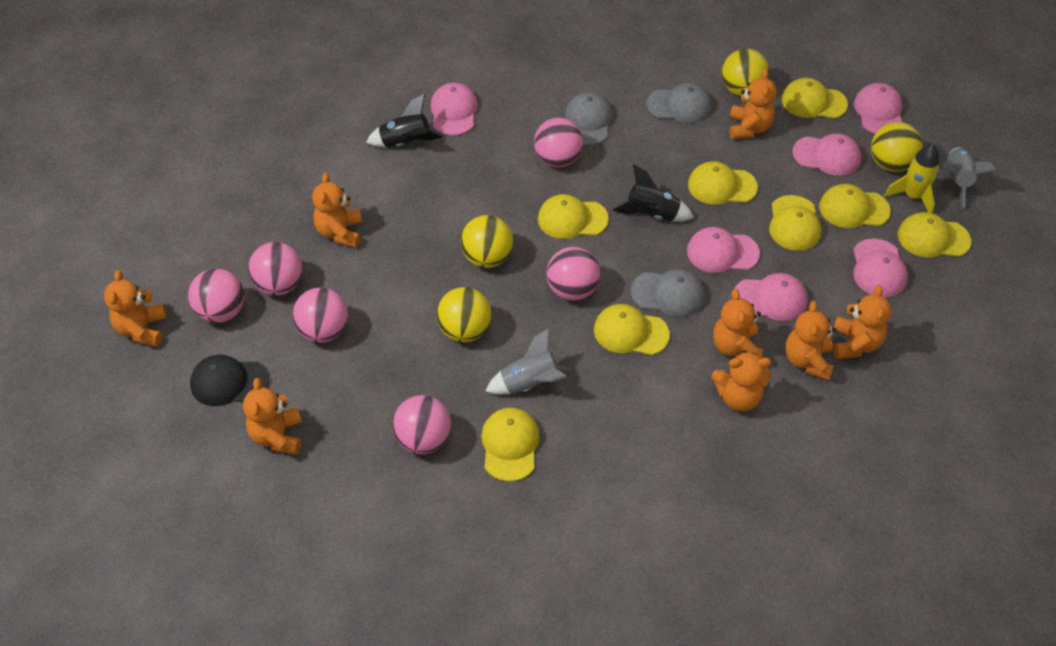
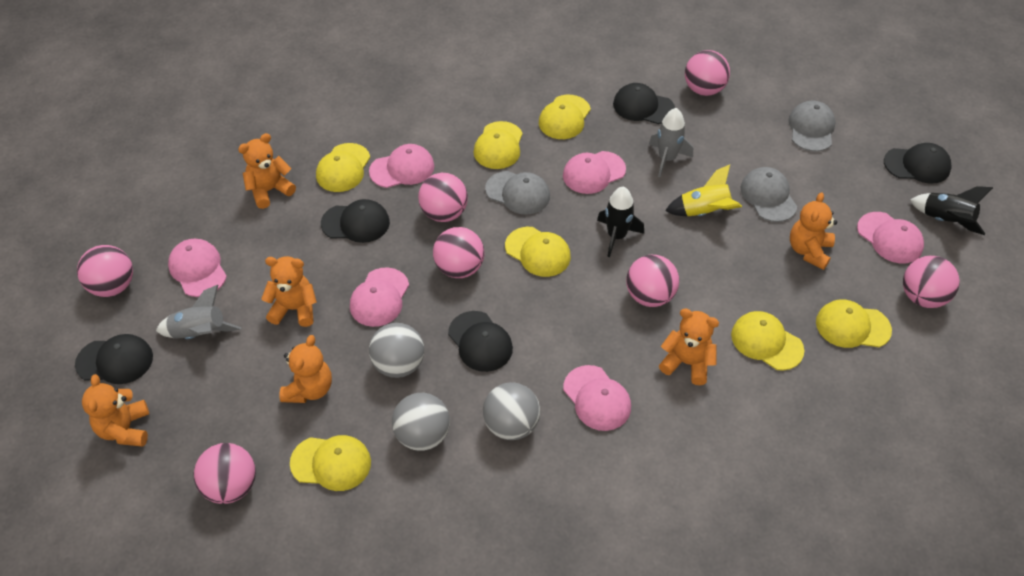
black cap: [190,354,269,406] = 1 -> [75,334,153,384] [321,199,390,243] [448,311,513,372] [613,83,675,124] [884,143,952,184] = 5
grey ball: none = 0 -> [369,323,424,378] [392,393,450,451] [483,382,540,440] = 3
orange teddy bear: [104,270,166,347] [243,378,302,455] [312,173,362,247] [712,350,771,412] [713,289,763,358] [730,69,777,139] [785,301,836,380] [833,285,892,359] = 8 -> [82,374,149,447] [238,133,296,209] [261,256,317,327] [279,335,332,403] [659,308,719,385] [790,192,837,270] = 6
pink ball: [188,269,244,323] [248,242,303,296] [293,288,348,343] [392,395,451,454] [534,118,583,167] [546,247,600,301] = 6 -> [77,245,133,297] [194,443,256,504] [418,173,468,222] [433,227,484,278] [626,255,679,307] [685,50,730,96] [903,256,960,308] = 7
yellow ball: [437,287,492,342] [461,215,513,268] [722,49,769,96] [871,122,923,172] = 4 -> none = 0
yellow cap: [481,408,540,482] [538,194,609,239] [594,304,670,355] [688,161,758,205] [769,195,821,251] [781,78,848,119] [819,184,891,228] [898,212,971,258] = 8 -> [290,435,371,491] [316,143,370,192] [473,121,523,169] [505,227,571,277] [539,95,591,139] [731,311,804,371] [816,299,892,348] = 7

